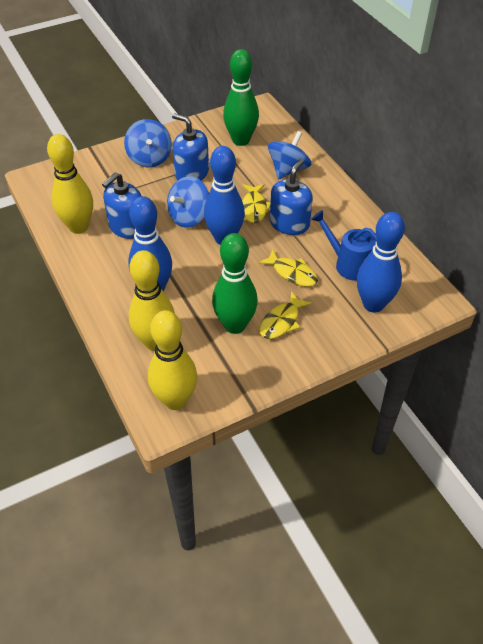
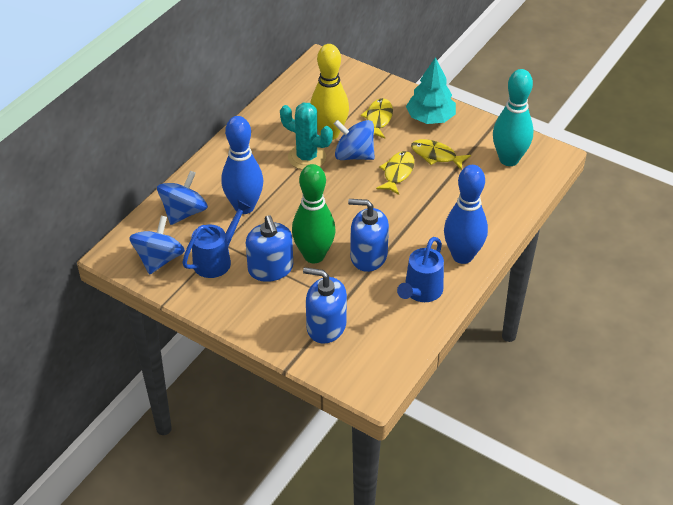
blue bowling pin: [128,196,172,292] [204,146,245,245] [357,212,405,313] = 3 -> [221,116,263,214] [444,165,488,264] = 2
blue watering can: [311,210,377,281] = 1 -> [182,200,251,278] [397,237,444,302] = 2
green bowling pin: [212,233,258,334] [223,49,259,146] = 2 -> [292,164,335,263] = 1
turquoise bowling pin: none = 0 -> [493,69,533,166] = 1
turquoise cactus: none = 0 -> [280,103,333,170] = 1
turquoise tree: none = 0 -> [406,57,456,124] = 1
yellow bowling pin: [47,134,93,234] [129,250,175,351] [148,310,197,410] = 3 -> [310,44,349,140] = 1

